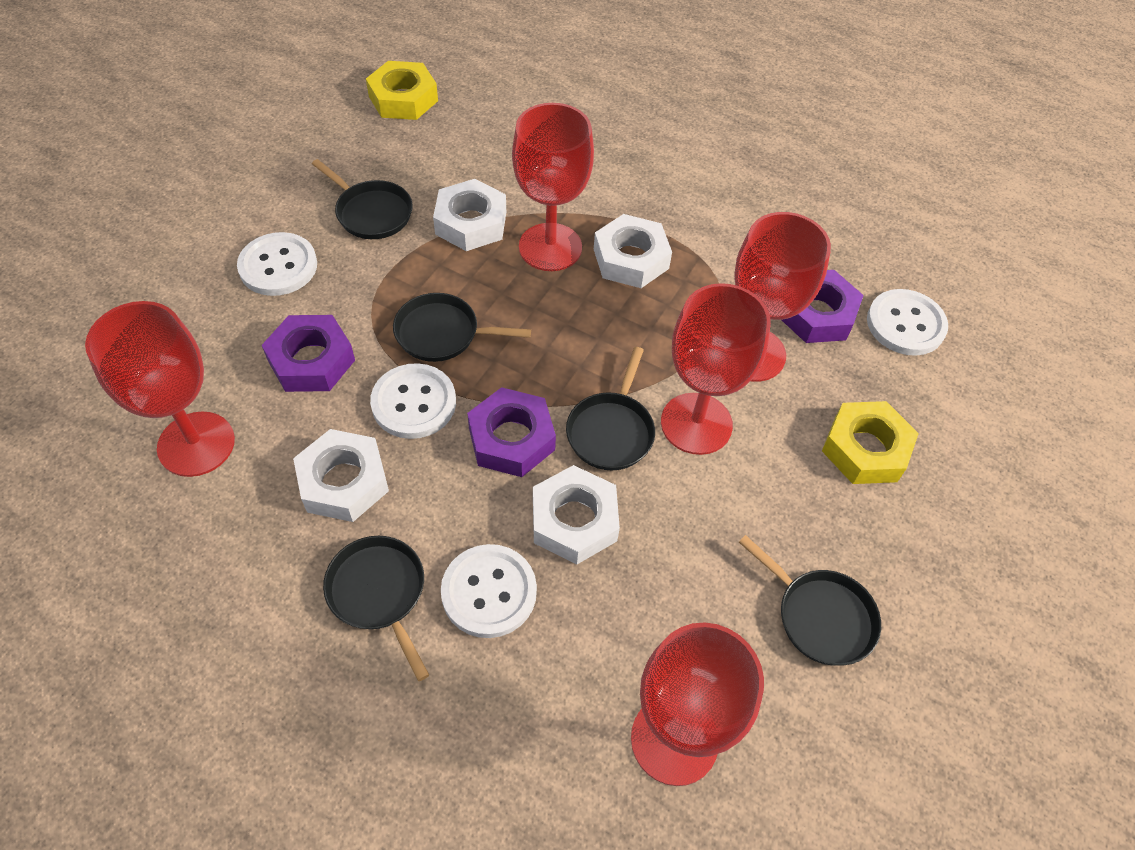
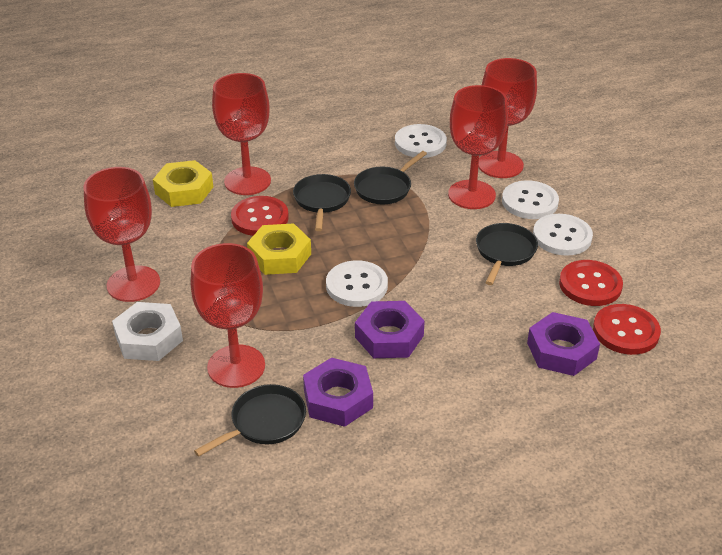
black pan: [312,159,413,239] [323,536,429,681] [393,293,531,362] [566,347,655,470] [739,535,881,666] = 5 -> [194,384,306,457] [293,174,351,231] [354,151,427,204] [476,223,538,285] = 4
red button: none = 0 -> [231,196,289,236] [559,260,623,306] [593,304,661,355] = 3
white nut: [293,429,389,522] [433,179,506,251] [533,465,620,564] [594,214,672,288] = 4 -> [112,302,183,361] = 1

